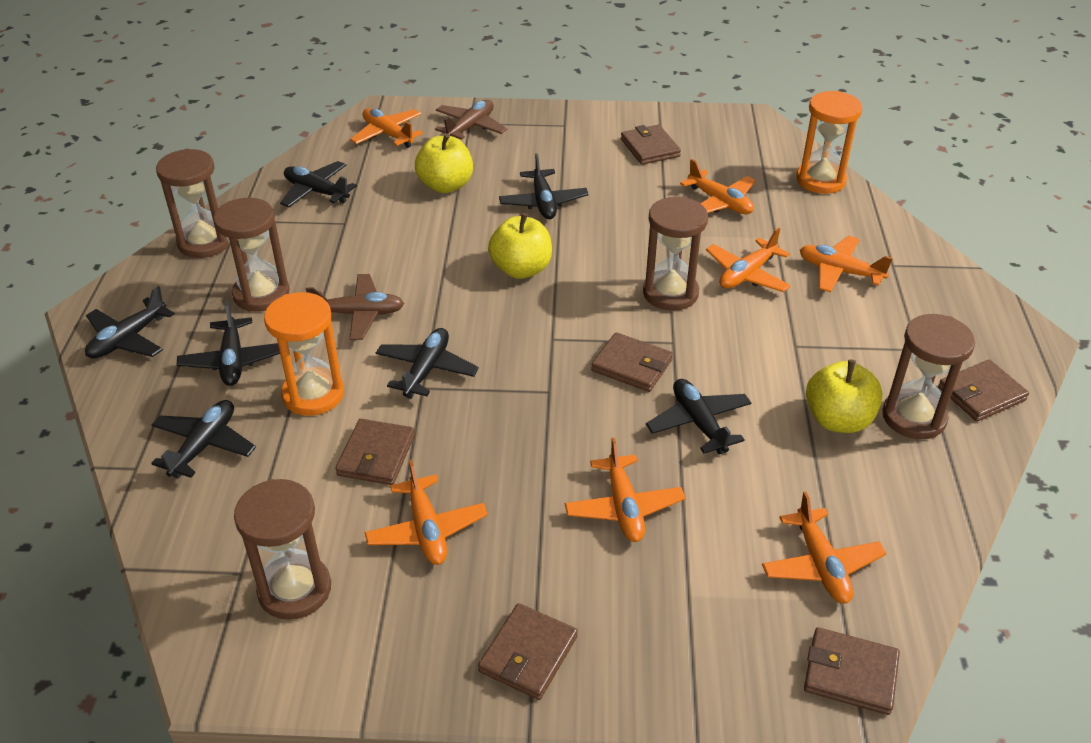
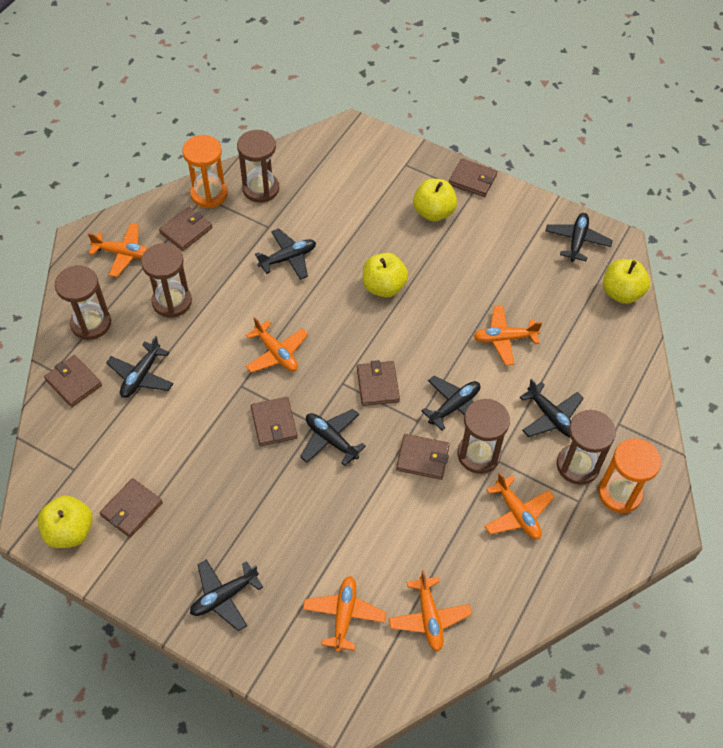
brown plane: [306,274,404,340] [435,100,507,140] = 2 -> none = 0
brown wallet: [335,419,415,485] [478,603,578,700] [591,332,673,392] [621,125,681,165] [804,627,900,715] [938,360,1029,422] = 6 -> [44,355,102,407] [100,478,163,538] [159,207,212,251] [251,397,298,446] [357,360,400,406] [396,434,450,480] [449,158,497,197] = 7
orange plane: [350,108,423,148] [364,460,488,565] [565,438,685,542] [680,159,755,214] [706,227,791,292] [762,492,887,604] [800,236,893,292] = 7 -> [88,223,148,277] [246,317,308,373] [303,576,386,652] [388,570,472,651] [473,305,542,365] [484,472,554,539] = 6
yellow apple: [415,133,473,193] [488,213,552,279] [806,360,883,433] = 3 -> [38,496,93,548] [363,253,408,297] [413,179,457,222] [603,259,650,304] = 4

